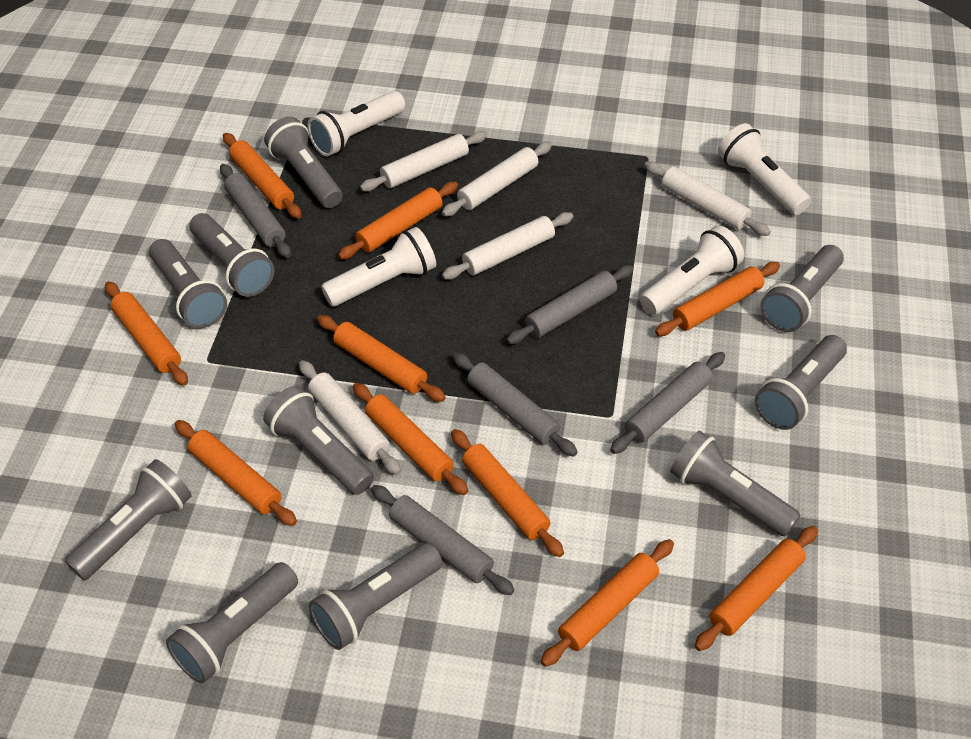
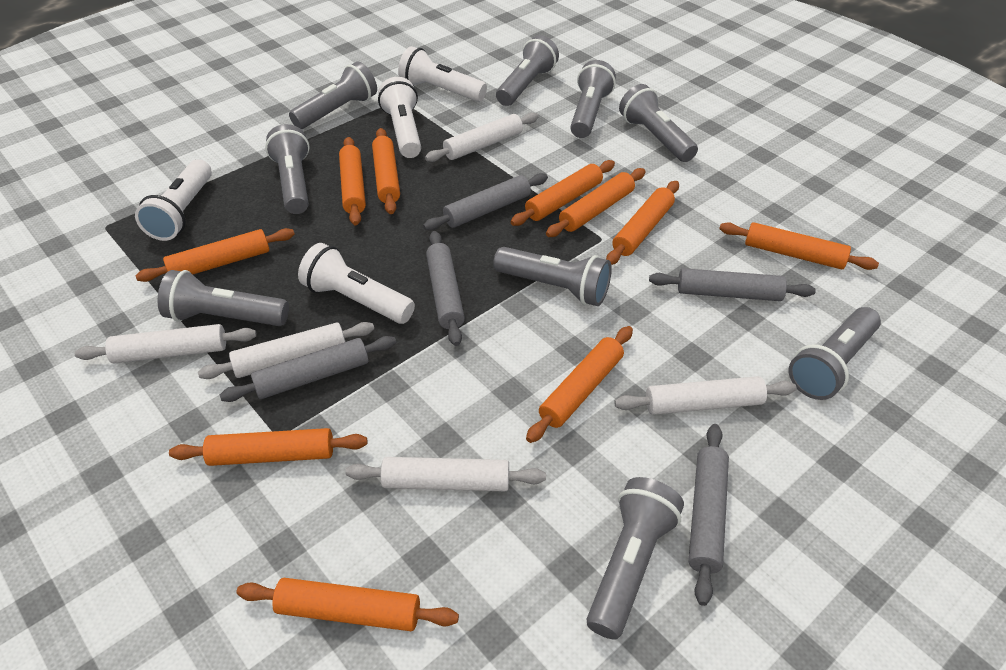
grey flashlight: [65,459,192,580] [149,239,227,328] [166,562,298,683] [189,213,274,297] [263,386,374,495] [264,117,343,208] [309,543,442,650] [670,430,800,537] [754,335,847,430] [760,245,844,332] = 10 -> [157,270,289,326] [265,124,310,214] [289,62,377,129] [493,247,612,306] [496,35,559,106] [570,60,616,138] [587,477,684,639] [619,84,698,162] [789,307,881,400] = 9

